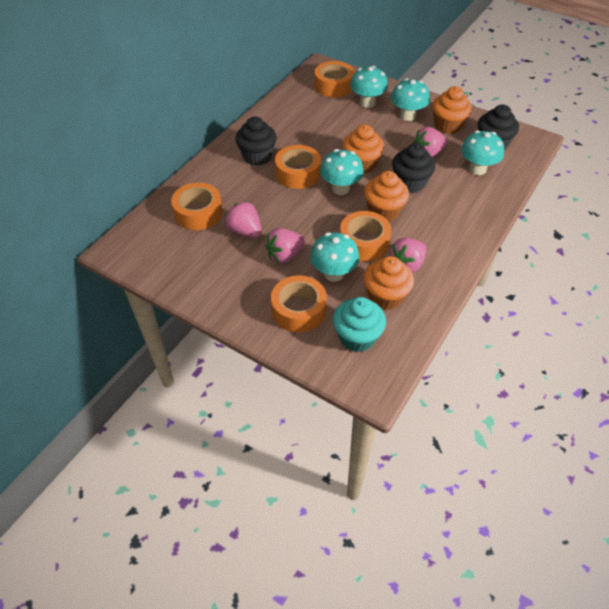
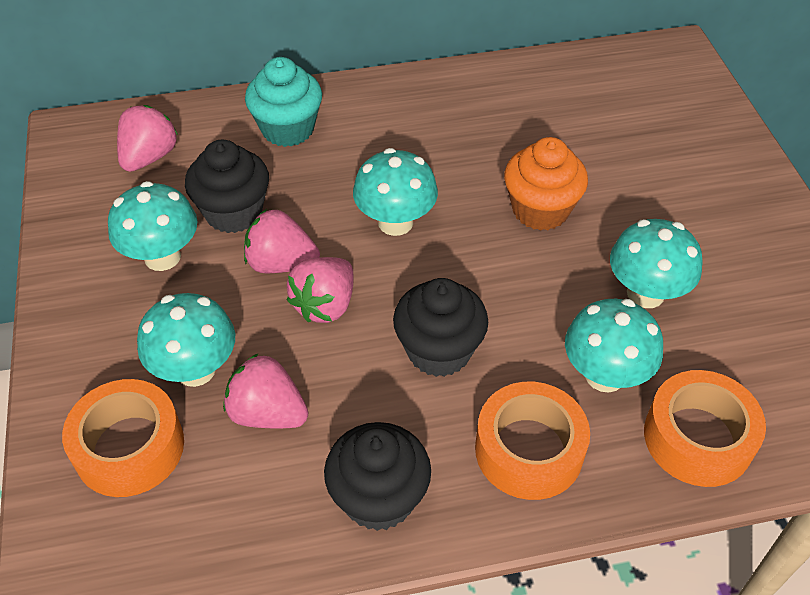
orange cupcake: [342,125,384,174] [363,256,414,310] [364,171,409,222] [432,86,472,134] = 4 -> [504,137,588,231] = 1
orange tape: [171,183,223,230] [271,275,327,332] [275,145,321,189] [314,61,354,97] [340,211,392,261] = 5 -> [62,379,184,497] [475,382,590,500] [644,370,766,487] = 3

